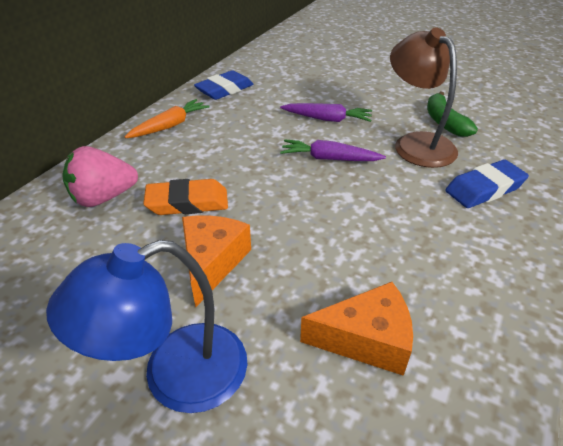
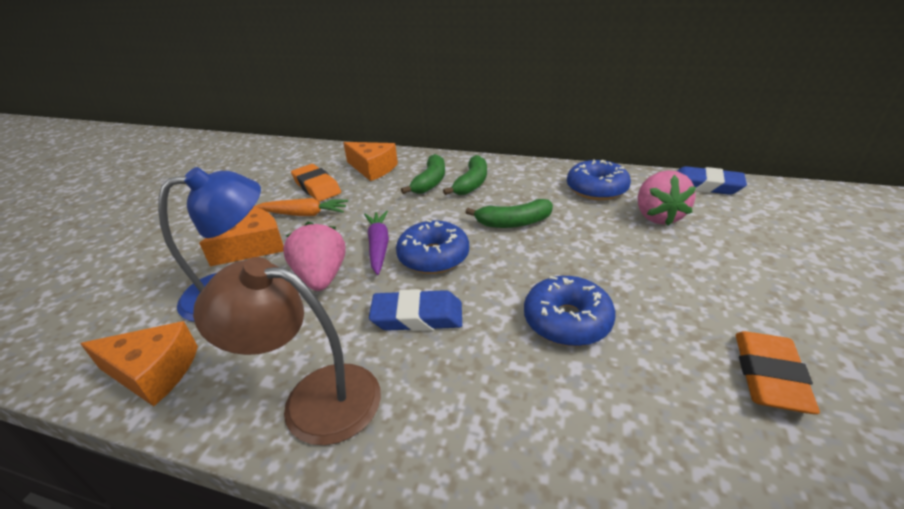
blue donut: none = 0 -> [396,219,469,274] [524,276,616,346] [567,160,631,200] = 3
green banana: [427,91,478,137] = 1 -> [401,154,445,194] [443,155,487,195] [465,199,553,228] = 3
orange cheese: [182,216,251,307] [300,282,413,376] = 2 -> [80,321,198,406] [199,207,284,267] [343,142,398,181] = 3
orange eraser: [143,179,228,215] = 1 -> [291,164,341,201] [736,331,820,414] = 2
pink strawberry: [62,146,138,207] = 1 -> [283,222,346,291] [638,170,696,226] = 2
purple carrot: [280,103,372,122] [280,140,386,161] = 2 -> [364,211,389,275] = 1

